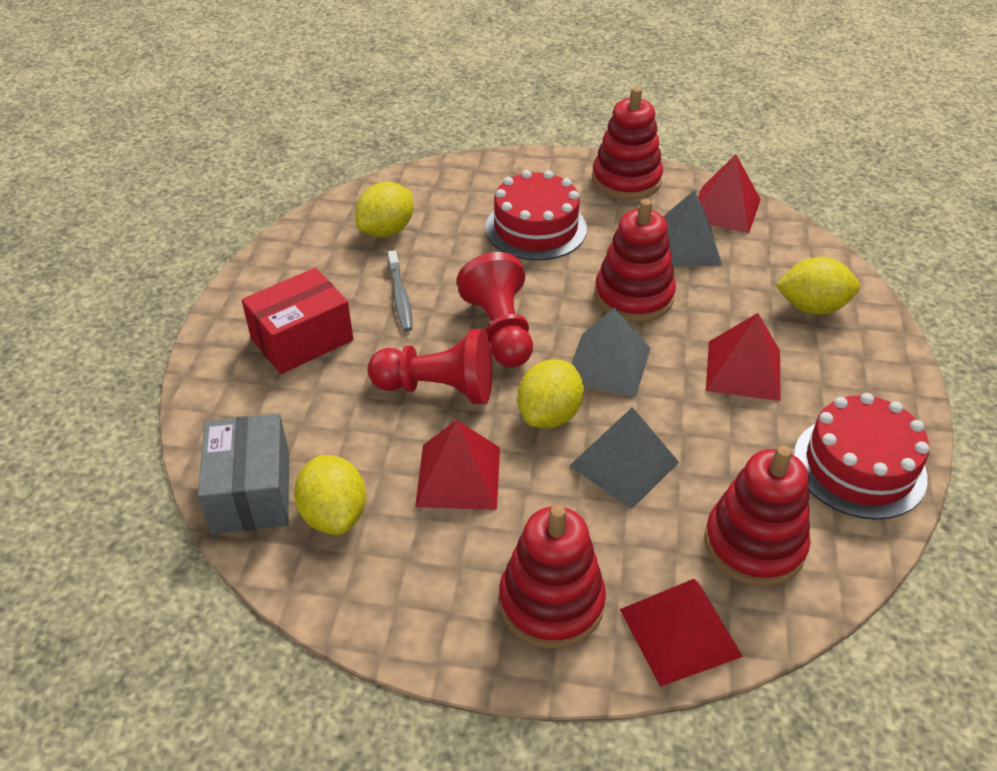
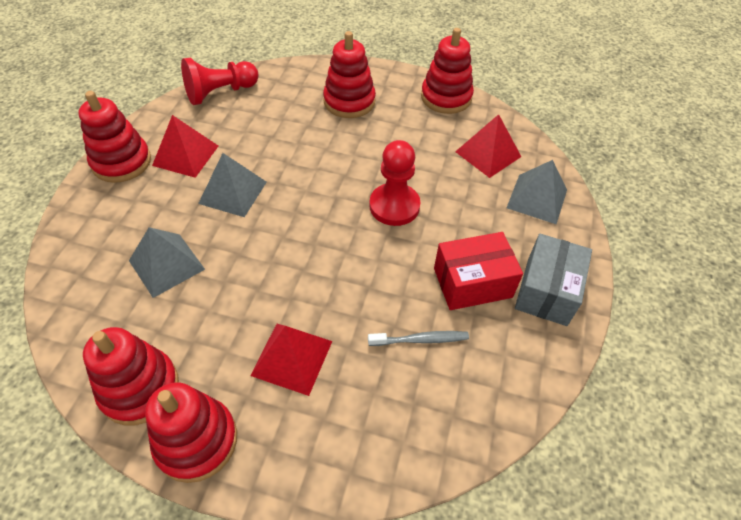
red cake: [485,170,587,260] [794,393,929,520] = 2 -> none = 0
red pyramid: [415,420,500,510] [620,579,743,687] [698,154,761,233] [706,313,781,401] = 4 -> [152,115,218,178] [250,324,332,396] [455,114,521,178] = 3
red stacking toy: [499,505,606,649] [592,87,663,200] [595,199,676,322] [704,445,810,586] = 4 -> [79,91,151,183] [83,327,179,425] [145,382,237,483] [323,31,376,118] [421,28,474,114] = 5
yellow lemon: [294,455,366,535] [355,182,413,237] [517,359,584,429] [776,257,860,315] = 4 -> none = 0

